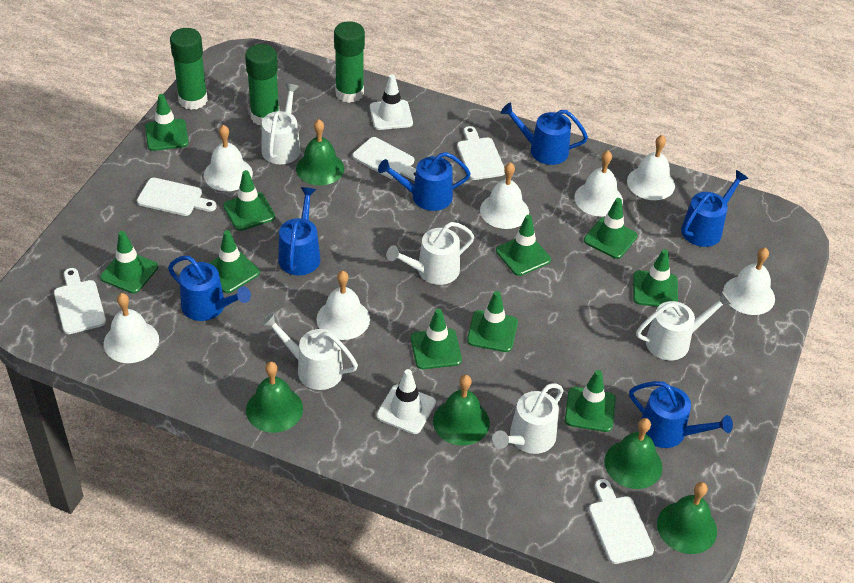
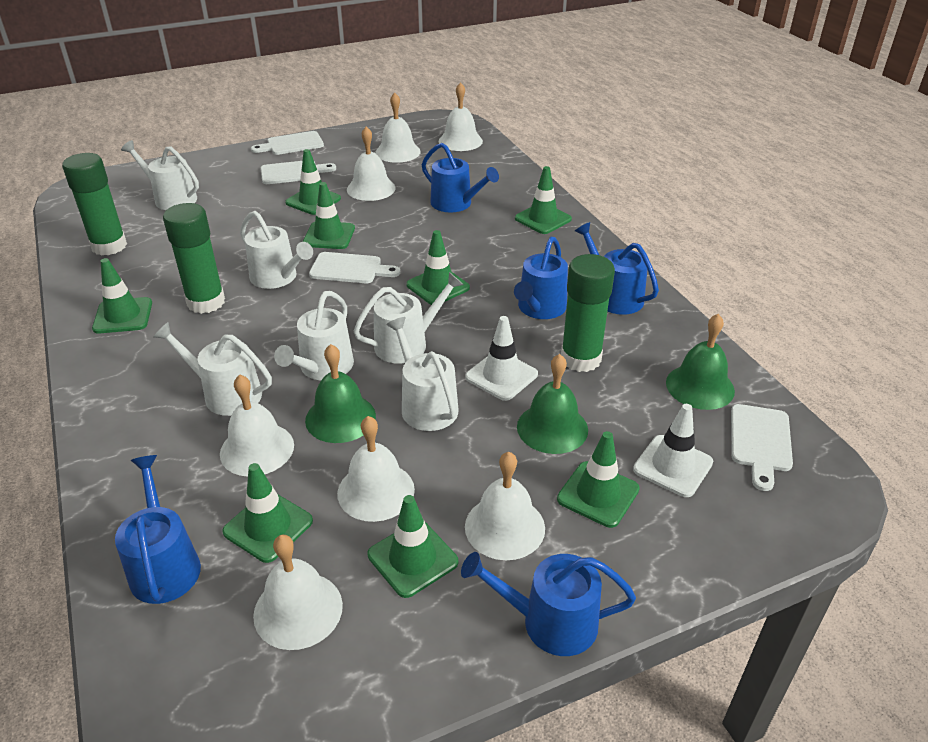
blue watering can: [168,256,251,321] [278,187,321,275] [378,152,471,211] [501,103,588,165] [629,381,733,448] [681,170,749,247] = 6 -> [115,455,201,604] [422,143,499,213] [461,552,636,656] [514,237,568,319] [575,222,659,315] = 5
green bell: [246,362,303,433] [296,119,344,185] [433,375,490,446] [605,418,662,489] [657,482,717,554] = 5 -> [305,344,376,443] [517,354,588,454] [666,314,735,410] = 3
green traffic cone: [100,231,158,293] [145,94,189,151] [209,230,260,293] [223,170,275,231] [411,309,462,369] [467,291,518,352] [496,215,551,276] [565,370,616,432] [584,198,637,259] [633,249,678,307] = 10 -> [92,258,152,334] [222,463,313,563] [285,149,341,215] [303,182,355,249] [368,495,458,598] [406,230,470,305] [515,166,572,234] [557,431,640,528] = 8
white cutting board: [54,268,106,334] [137,178,217,216] [352,137,416,181] [457,126,505,180] [589,479,654,564] = 5 -> [251,131,324,155] [261,161,336,184] [309,252,400,283] [731,404,793,491] = 4
white watering can: [261,83,301,164] [262,313,358,390] [387,222,475,285] [492,383,564,454] [636,291,732,360] = 5 -> [121,140,199,210] [153,322,272,416] [240,211,313,289] [274,291,354,380] [354,272,464,364] [386,317,459,431] = 6

